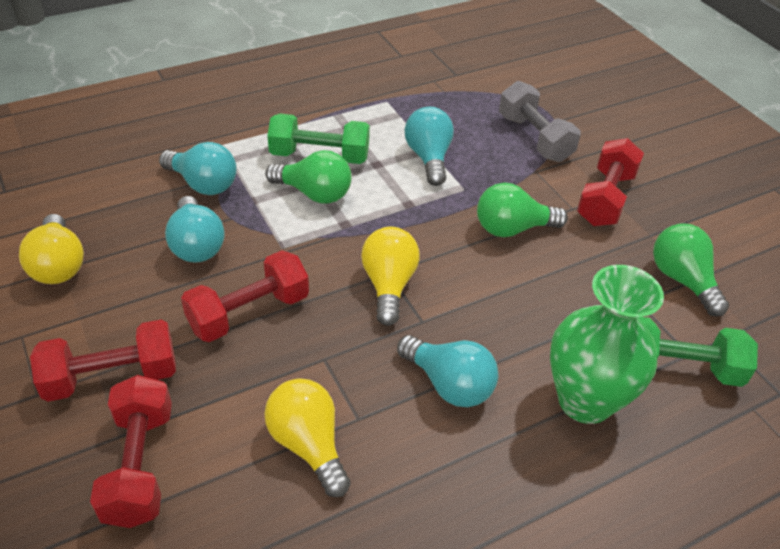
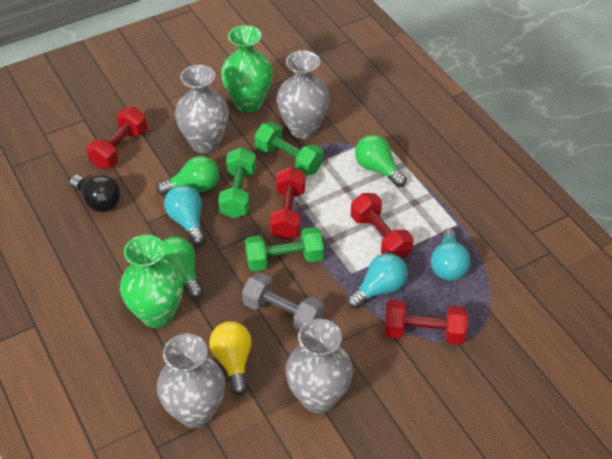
black light bulb: none = 0 -> [70,175,121,212] = 1
green dumbbell: [267,113,370,164] [637,317,758,387] = 2 -> [218,147,256,218] [245,227,324,272] [254,122,323,176] = 3
green vase: [550,265,664,424] = 1 -> [120,235,183,328] [221,25,273,113] = 2
grey vase: none = 0 -> [157,334,225,428] [175,65,229,154] [277,50,330,139] [286,319,353,413] = 4
turquoise light bulb: [159,142,237,195] [165,196,225,263] [397,335,498,407] [405,107,454,186] = 4 -> [164,185,205,246] [347,253,408,309] [431,228,470,281] = 3
yellow light bulb: [19,214,84,284] [264,378,351,497] [361,227,420,326] = 3 -> [209,321,252,396] = 1

